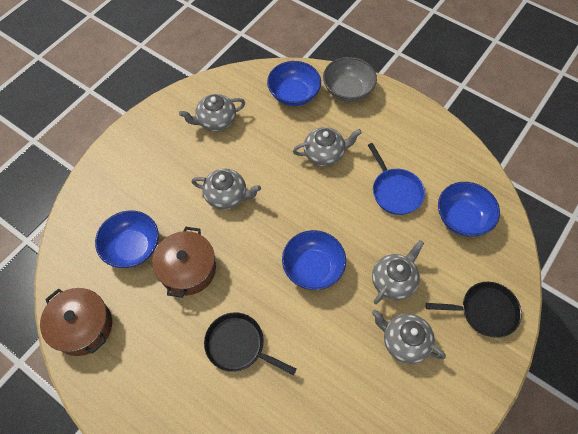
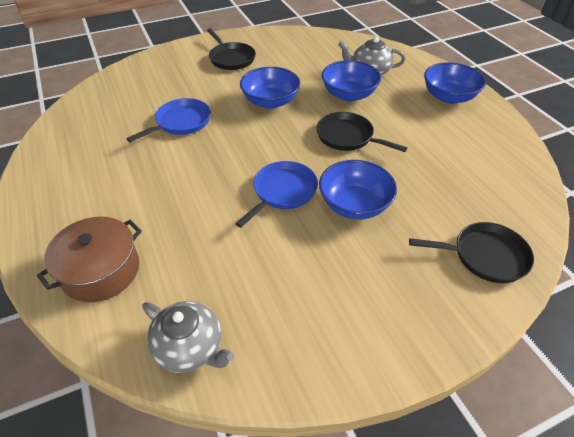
black pan: [204,312,297,375] [426,282,522,338] = 2 -> [207,28,256,70] [316,112,408,152] [409,222,534,283] = 3
blue pan: [368,143,425,215] = 1 -> [126,98,211,142] [235,161,318,228] = 2
brown pot: [40,288,112,356] [152,227,216,298] = 2 -> [37,217,142,302] = 1
grey bowl: [323,57,377,102] = 1 -> none = 0
grey teapot: [179,94,245,132] [192,169,261,210] [293,127,362,166] [372,240,424,304] [372,310,446,364] = 5 -> [142,301,234,373] [339,37,405,75] = 2

